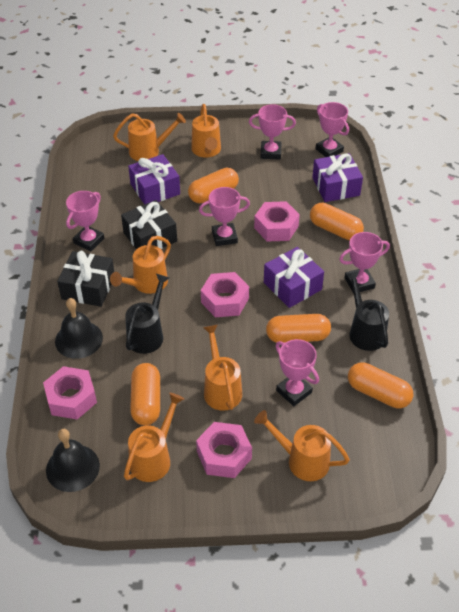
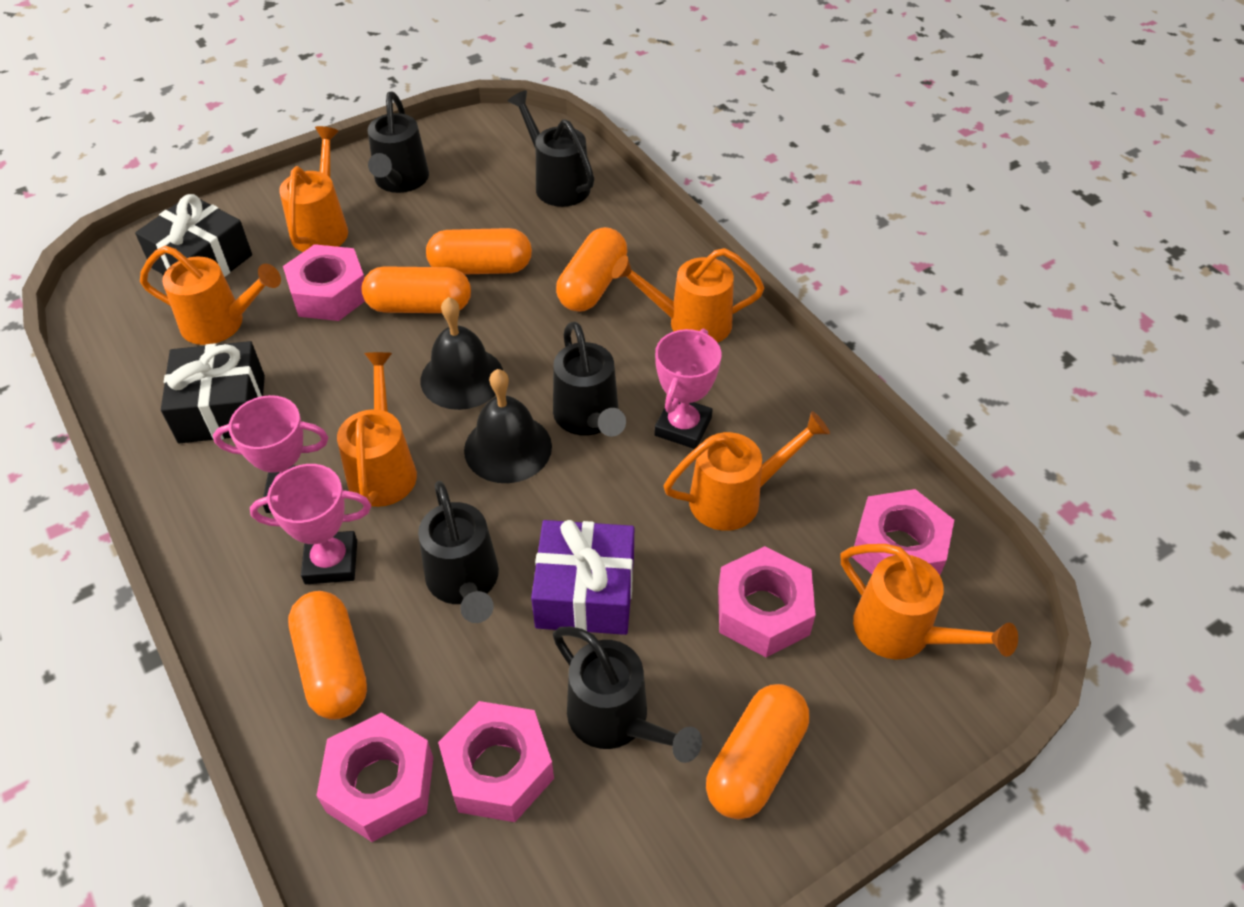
black watering can: [125,274,169,354] [346,270,389,351] = 2 -> [368,92,429,193] [418,481,499,623] [508,90,594,207] [553,322,626,437] [553,627,702,763] = 5
pink nut: [43,366,97,419] [196,422,252,478] [201,272,249,317] [254,201,300,242] = 4 -> [283,244,365,321] [316,712,434,842] [438,701,554,822] [718,546,816,657] [852,489,954,575] = 5
pink trophy: [66,191,104,252] [199,187,250,246] [249,104,296,160] [276,339,319,406] [316,102,349,157] [339,232,390,293] = 6 -> [213,395,328,513] [250,464,371,584] [654,329,721,449] = 3
purple gift: [128,154,180,205] [264,247,324,308] [312,153,363,202] = 3 -> [531,520,634,635] = 1

